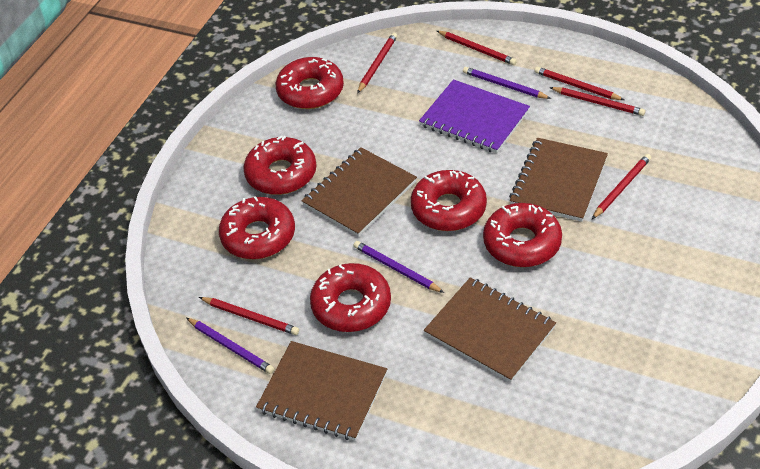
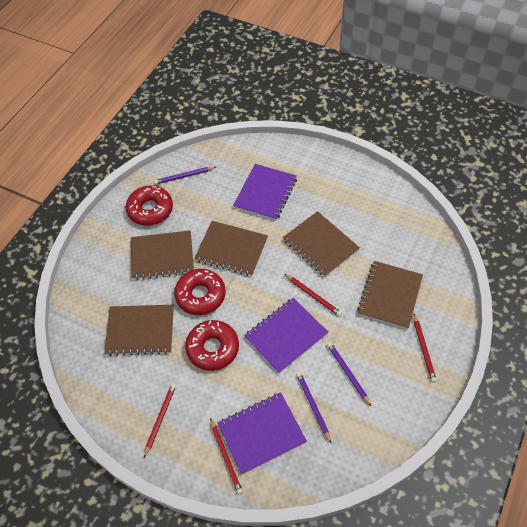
brown notebook: [256,341,387,441] [301,147,417,237] [424,277,556,383] [509,138,608,222] = 4 -> [104,305,174,356] [131,230,194,280] [194,221,268,276] [283,211,360,277] [357,261,423,329] = 5
purple notebook: [419,79,530,153] = 1 -> [218,392,307,474] [233,164,297,221] [244,298,328,373] = 3
red donut: [219,196,295,259] [243,136,316,195] [276,57,344,109] [310,263,391,332] [411,170,487,231] [483,203,562,267] = 6 -> [126,185,173,226] [174,269,226,315] [185,320,239,371] = 3
red pencil: [199,297,299,335] [357,33,397,94] [437,31,517,65] [534,67,624,100] [549,87,645,116] [592,154,651,219] = 6 -> [144,383,176,458] [210,418,243,495] [285,274,342,316] [414,314,437,383] = 4

